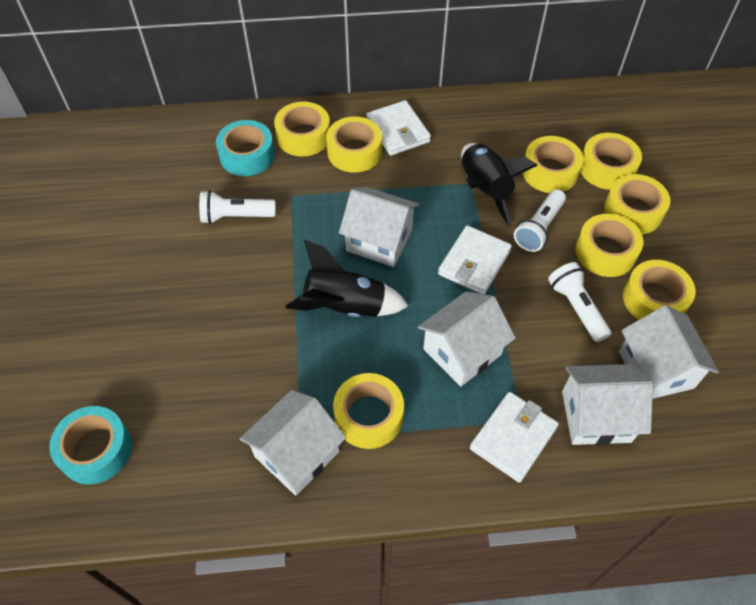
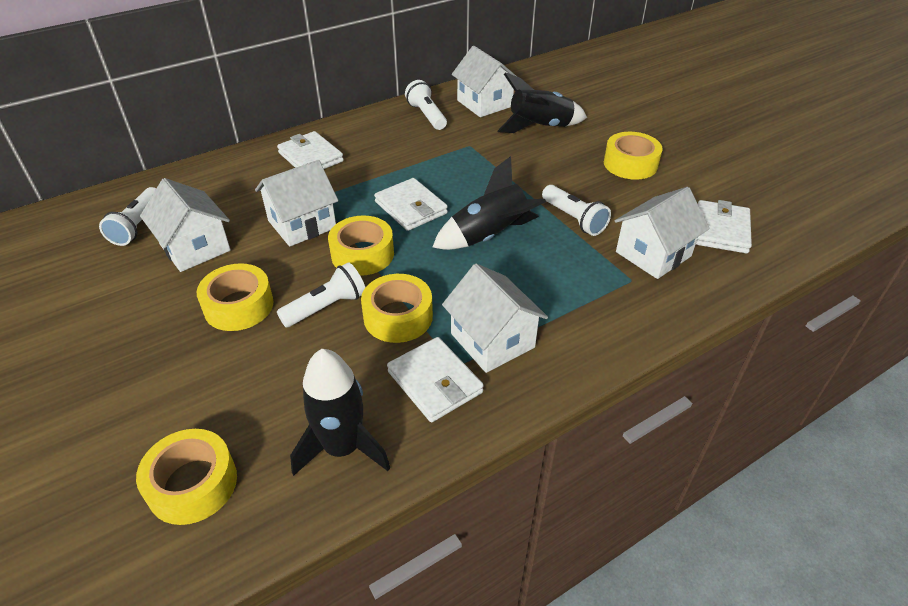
black rocket: [285,240,408,317] [461,143,538,226] = 2 -> [290,349,390,476] [433,156,546,250] [498,72,587,133] = 3
turquoise tape: [49,406,132,484] [216,120,275,176] = 2 -> none = 0
white flashlight: [199,190,276,224] [514,189,566,252] [548,262,611,342] = 3 -> [99,187,156,246] [277,262,365,327] [405,80,447,130] [542,185,611,236] = 4
white wallet: [366,100,431,156] [438,225,512,294] [470,392,559,483] = 3 -> [277,131,344,169] [374,178,448,231] [387,337,484,422] [696,200,752,253] = 4
yellow tape: [274,102,330,157] [326,116,382,173] [333,373,404,449] [523,136,583,193] [575,214,643,277] [580,133,642,190] [604,174,670,234] [623,260,695,320] = 8 -> [136,429,237,525] [197,263,274,331] [328,215,394,276] [361,274,433,343] [604,132,663,180] = 5

